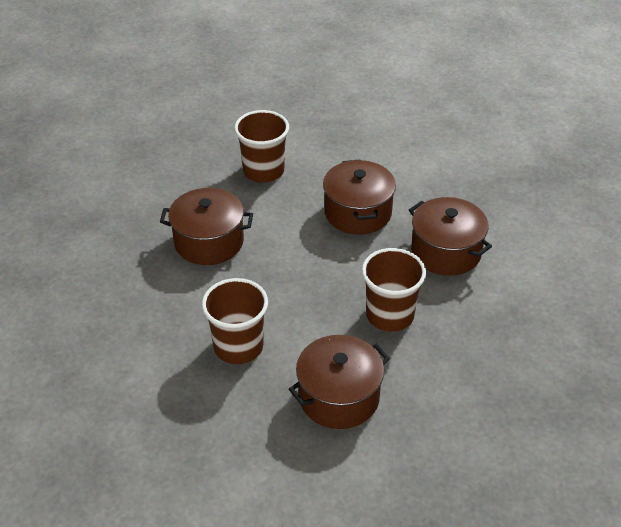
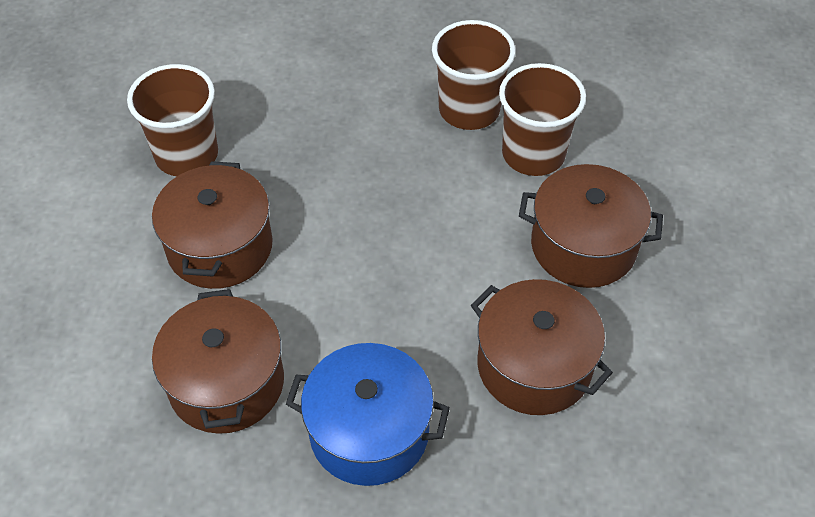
blue pot: none = 0 -> [286,343,450,486] = 1

